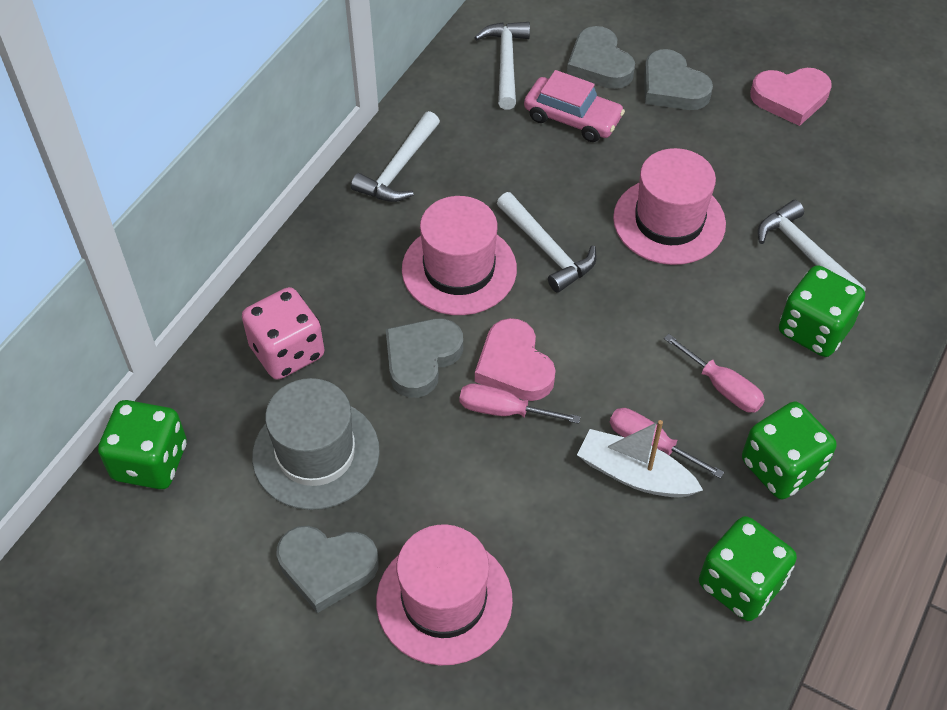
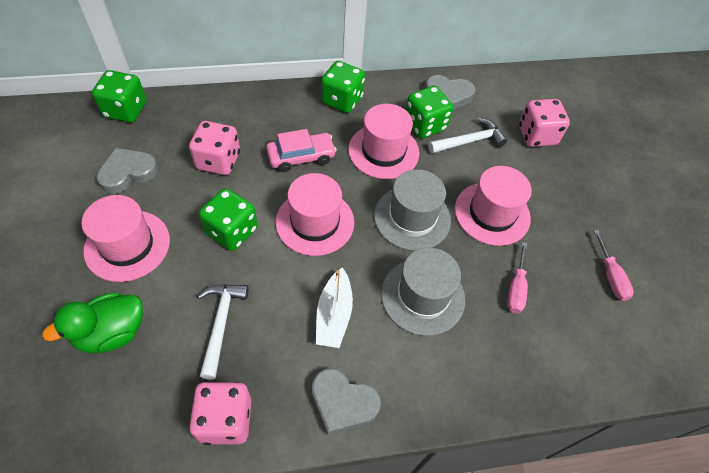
green duck: none = 0 -> [42,292,143,353] = 1
grey hat: [252,378,380,510] = 1 -> [374,169,451,251] [381,248,465,336] = 2
grey heart: [277,526,379,613] [386,318,463,398] [567,26,635,89] [644,49,713,110] = 4 -> [96,148,158,194] [312,368,381,435] [424,75,475,110] = 3
pink dice: [242,287,324,380] = 1 -> [189,121,240,175] [189,382,251,445] [519,99,570,147] = 3
pink hat: [376,524,513,666] [402,196,517,315] [613,148,726,265] = 3 -> [81,195,170,282] [276,173,354,256] [348,104,419,179] [455,166,532,246] = 4
pink heart: [475,318,556,401] [750,68,832,126] = 2 -> none = 0
pink screwdriver: [459,384,581,424] [610,408,724,478] [664,334,765,412] = 3 -> [507,242,528,313] [594,230,634,301] = 2
white hammer: [351,111,440,202] [474,22,530,110] [497,192,596,293] [758,200,866,291] = 4 -> [198,284,249,380] [428,118,507,154] = 2

